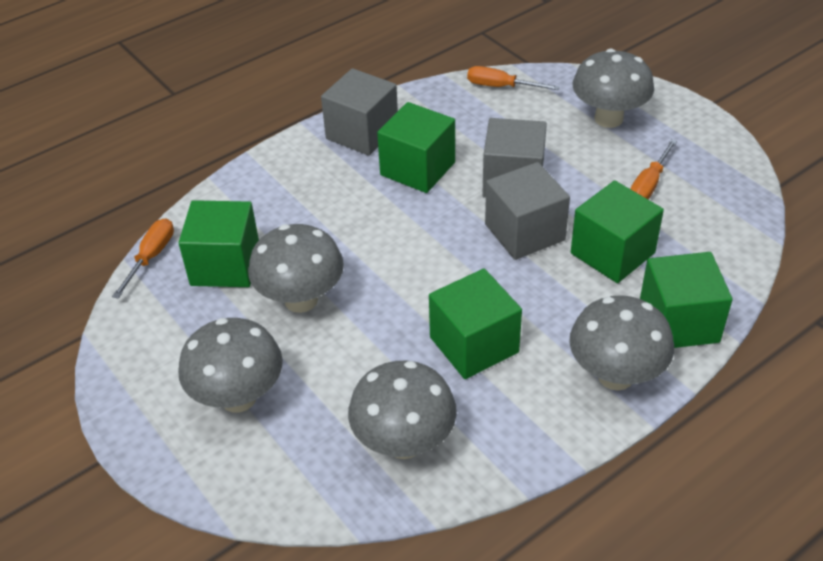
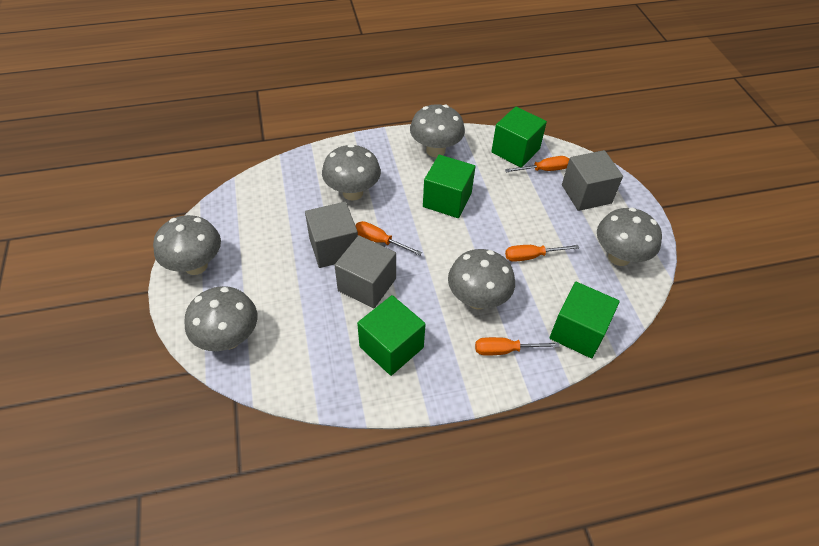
green cube: [179,200,259,287] [377,102,455,193] [429,268,522,379] [571,180,664,283] [640,252,733,348] = 5 -> [357,295,426,376] [423,155,475,218] [491,107,547,167] [549,282,620,358] = 4
grey mushroom: [178,318,283,413] [248,224,344,313] [348,361,457,459] [569,295,674,391] [573,49,654,128] = 5 -> [153,215,221,275] [184,286,257,351] [322,144,381,201] [410,104,465,157] [448,249,515,310] [597,208,662,266] = 6
orange screwdriver: [112,218,174,299] [467,66,559,90] [631,139,677,199] = 3 -> [355,221,422,256] [475,337,560,356] [505,156,569,172] [505,245,579,262] = 4

